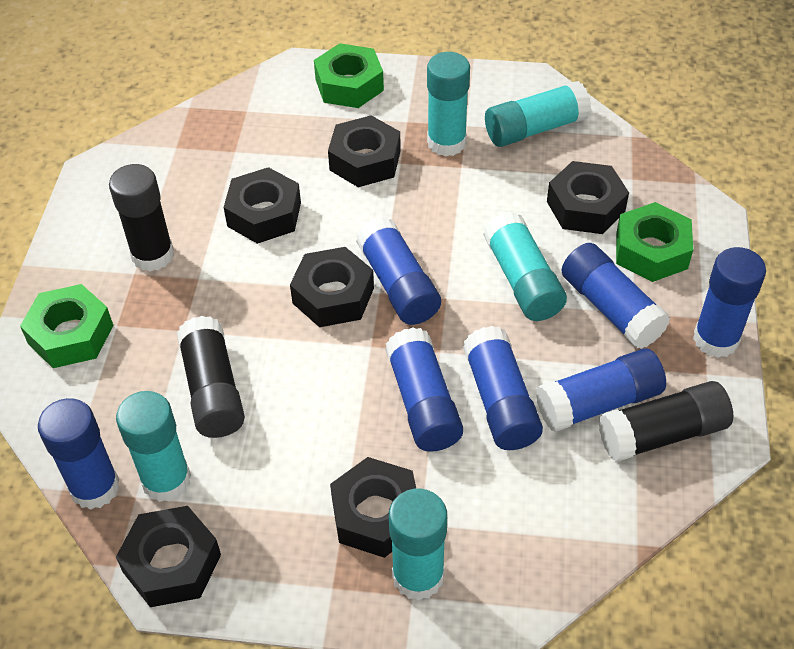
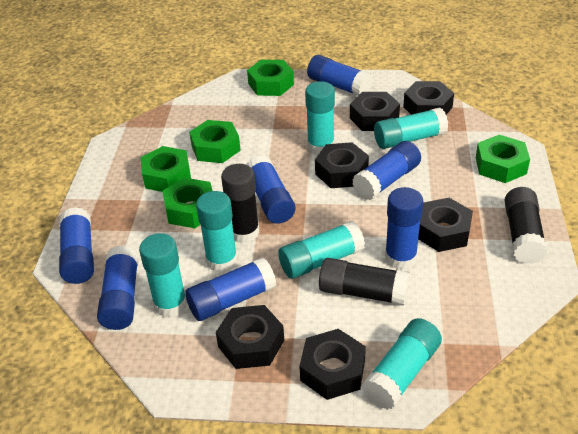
green nut: [20,284,113,368] [314,43,384,108] [616,202,693,282] = 3 -> [141,146,191,192] [163,178,213,228] [189,120,241,163] [247,60,294,96] [476,135,530,183] = 5
turquoise glue stick: [116,391,191,502] [389,488,447,601] [427,52,470,157] [483,211,567,321] [485,81,591,147] = 5 -> [139,233,187,317] [196,191,238,272] [278,221,365,279] [305,81,335,154] [362,318,442,410] [374,108,448,149] = 6

